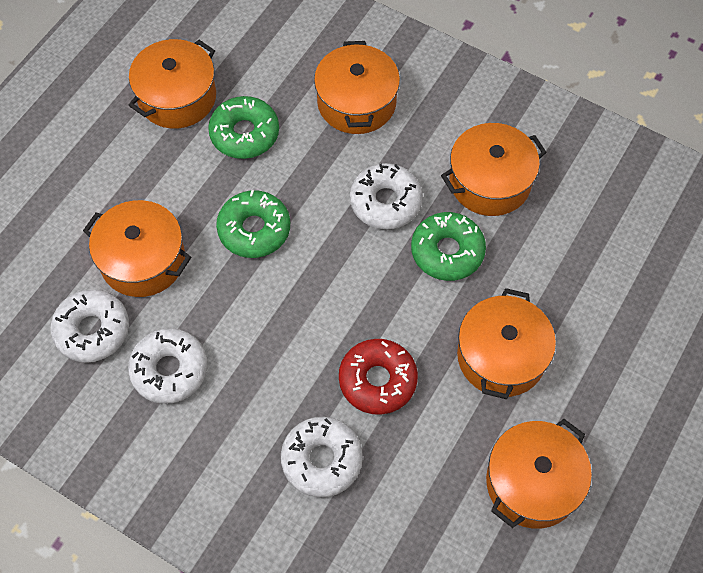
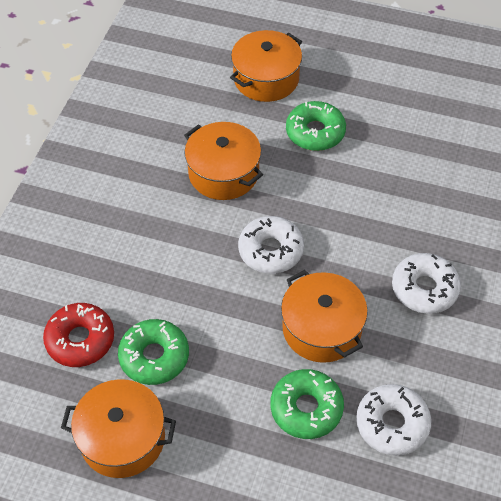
orange pot: [83,200,191,297] [129,39,216,129] [314,41,400,134] [441,123,547,216] [457,288,556,399] [486,419,592,529] = 6 -> [61,379,176,478] [184,122,263,200] [230,30,302,102] [281,270,368,363] = 4
white donut: [51,289,129,363] [128,328,207,404] [281,417,363,498] [350,163,423,229] = 4 -> [238,216,304,274] [356,384,432,456] [392,253,461,314] = 3

